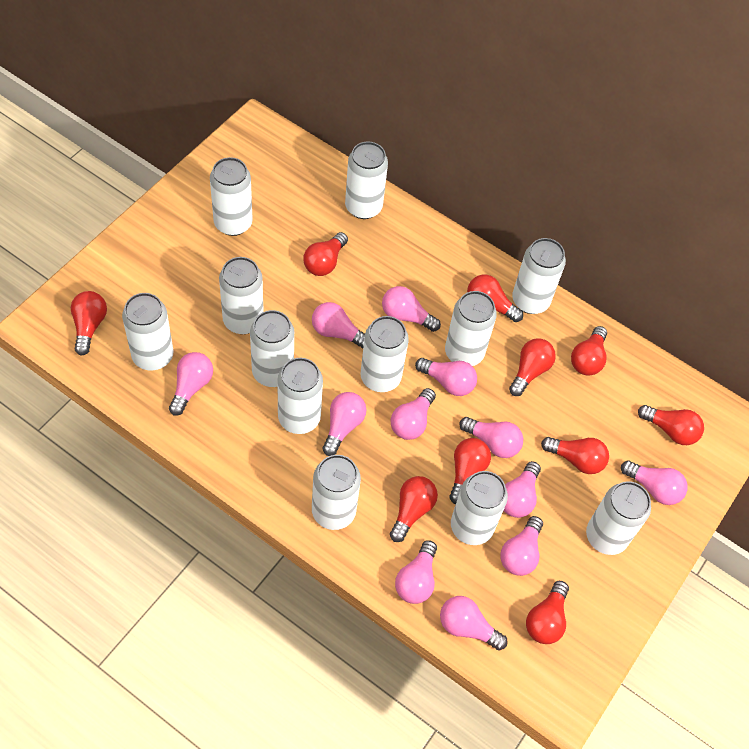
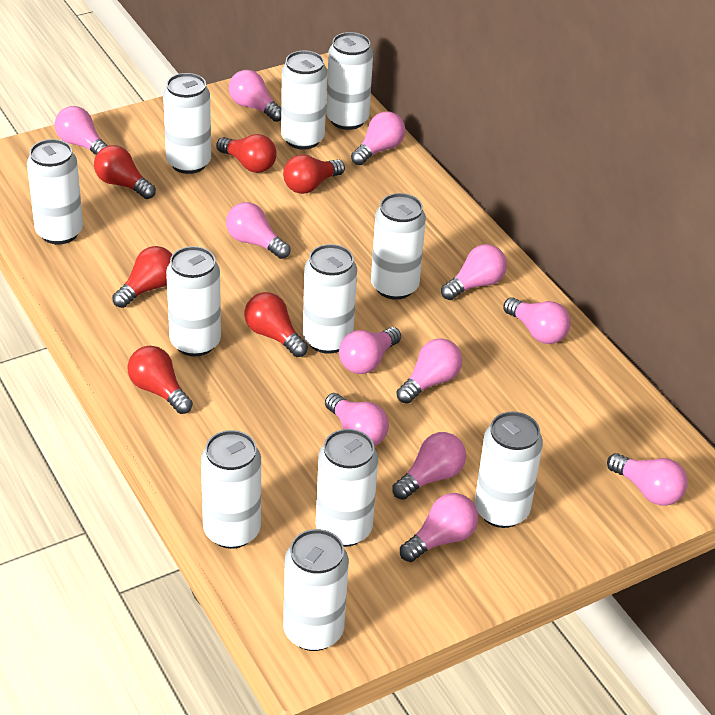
red light bulb: [71,291,107,355] [303,232,348,276] [390,476,438,542] [449,438,491,504] [467,275,523,322] [509,338,556,396] [526,581,569,644] [541,437,609,474] [571,326,607,375] [638,405,704,445] = 10 -> [94,145,156,199] [112,246,172,308] [128,346,193,414] [216,134,277,173] [244,292,308,357] [283,154,345,194] = 6
white can: [122,293,173,370] [210,157,253,236] [219,257,264,334] [250,310,294,387] [277,358,323,434] [312,455,361,530] [345,141,388,219] [360,316,409,392] [445,291,497,366] [451,471,508,545] [512,238,566,314] [586,481,651,555] = 12 -> [27,139,83,244] [163,73,211,174] [166,246,221,356] [201,430,261,549] [281,51,327,150] [283,529,349,651] [302,244,357,354] [316,429,378,547] [326,32,373,130] [371,193,426,300] [475,412,543,528] = 11

